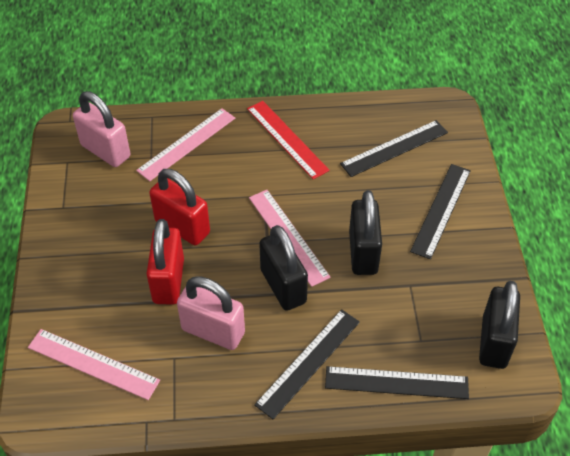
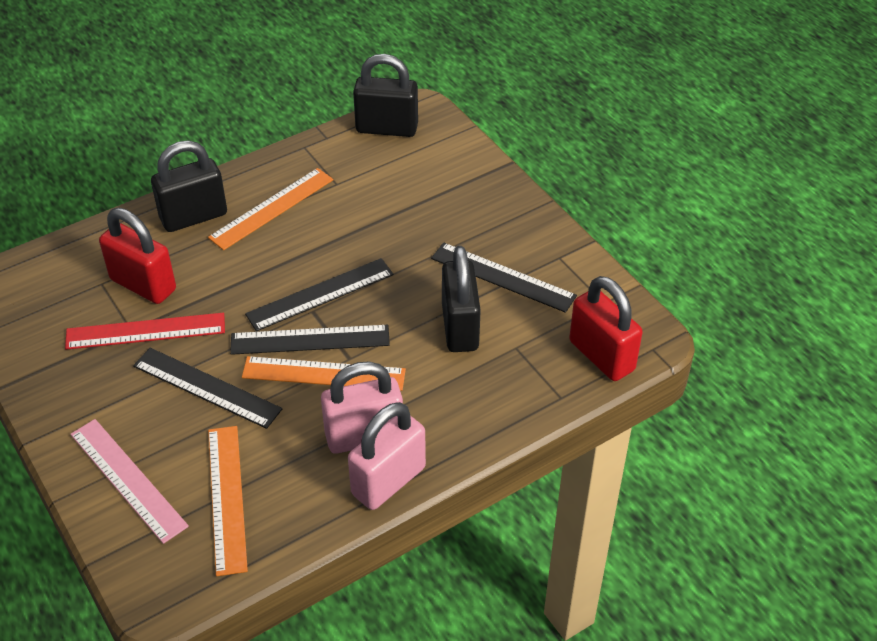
orange ruler: none = 0 -> [208,168,333,250] [208,426,248,576] [242,356,406,391] = 3
pink ruler: [28,329,160,400] [136,108,235,181] [249,190,331,287] = 3 -> [70,419,189,544] = 1

